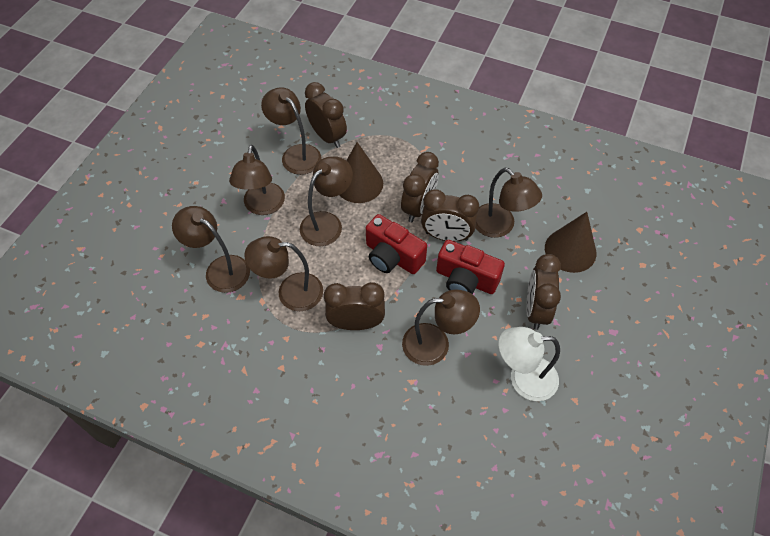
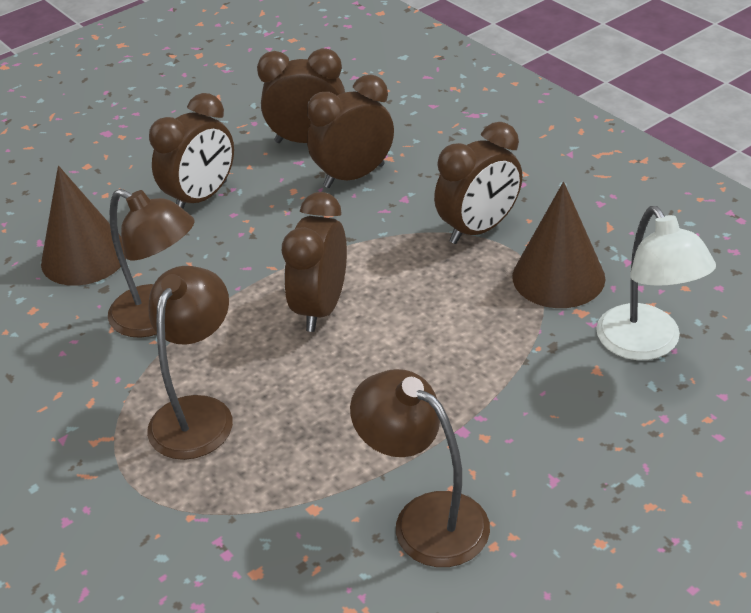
brown lamp: [172,206,250,293] [229,145,285,215] [245,236,323,311] [261,87,321,175] [300,157,353,246] [402,289,480,366] [476,168,542,238] = 7 -> [108,189,195,338] [147,266,233,460] [350,369,490,567] = 3
red camera: [366,214,427,274] [436,240,505,294] = 2 -> none = 0

